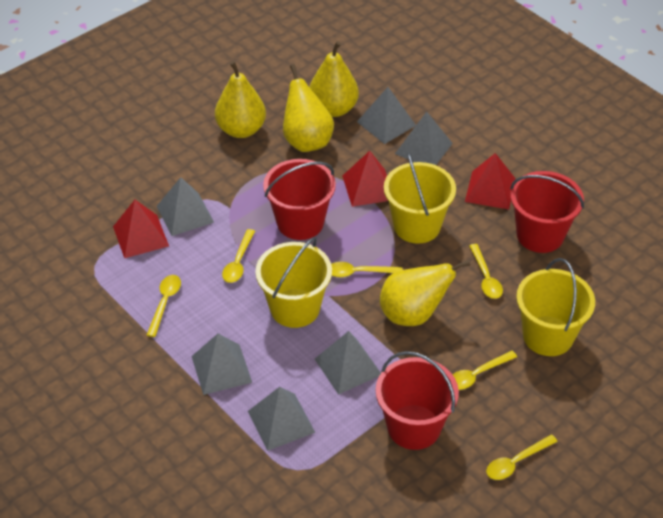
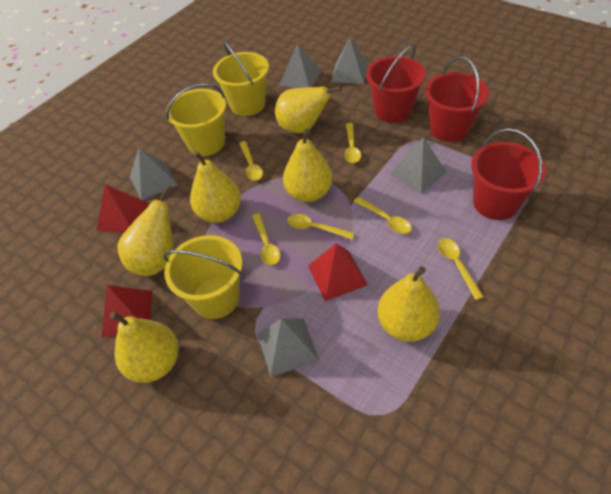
grey pyramid: [157,177,214,236] [192,334,252,395] [248,387,315,451] [315,331,381,395] [357,87,416,144] [395,111,453,165] = 6 -> [130,148,178,200] [257,318,319,377] [279,44,322,88] [331,38,368,84] [390,137,447,193] = 5
yellow pear: [215,61,266,138] [283,64,334,152] [309,41,359,117] [380,260,471,326] = 4 -> [110,312,179,383] [118,185,173,276] [190,151,241,223] [275,86,341,133] [283,129,333,202] [378,266,440,342] = 6

